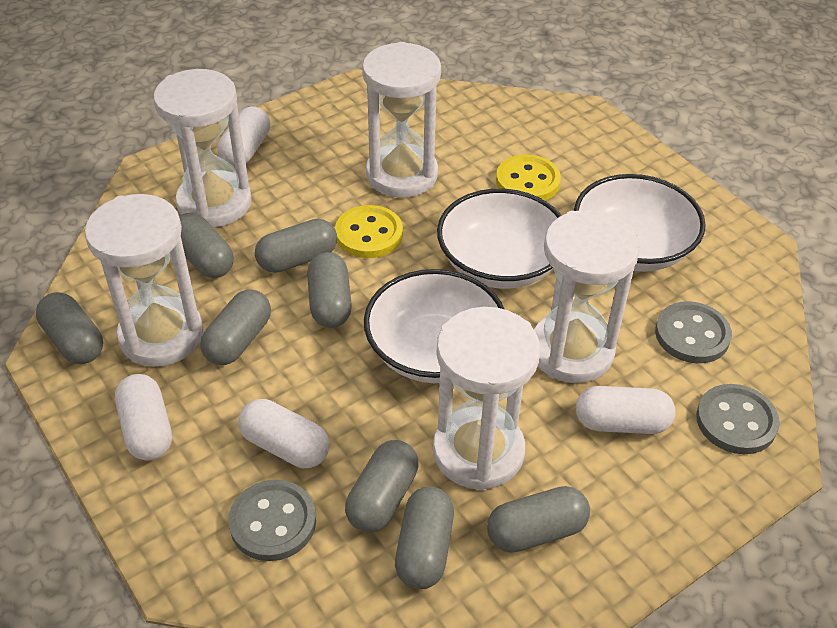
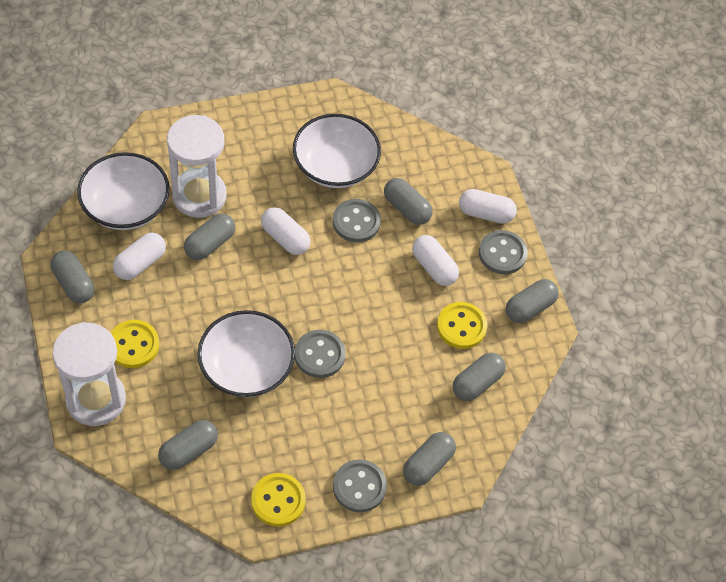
grey button: [229,480,316,561] [655,301,732,363] [696,384,780,454] = 3 -> [295,330,346,378] [333,199,381,242] [333,459,387,512] [479,230,527,274] = 4
grey capsule: [36,292,103,364] [179,213,234,278] [200,290,271,365] [255,219,337,273] [307,252,352,328] [345,440,419,533] [395,486,454,589] [487,486,590,553] = 8 -> [50,251,94,303] [158,420,218,470] [184,213,235,260] [384,178,432,225] [403,432,456,486] [453,352,506,401] [506,279,559,323] = 7
white hourglass: [85,194,203,367] [153,69,252,227] [362,42,441,198] [433,307,540,491] [534,210,640,383] = 5 -> [52,322,126,426] [167,115,227,218] = 2
yellow button: [335,205,403,258] [496,155,561,201] = 2 -> [110,320,159,368] [251,473,306,527] [437,302,487,349] = 3

